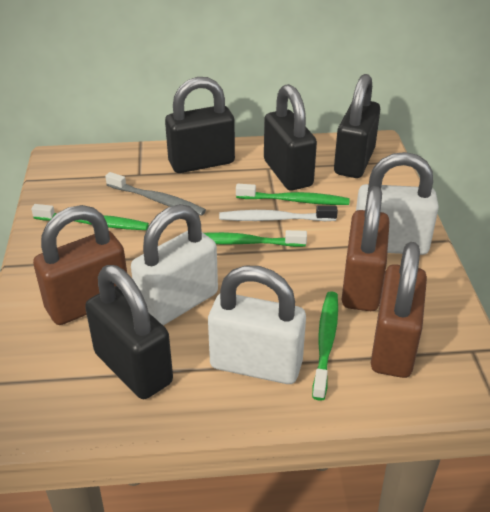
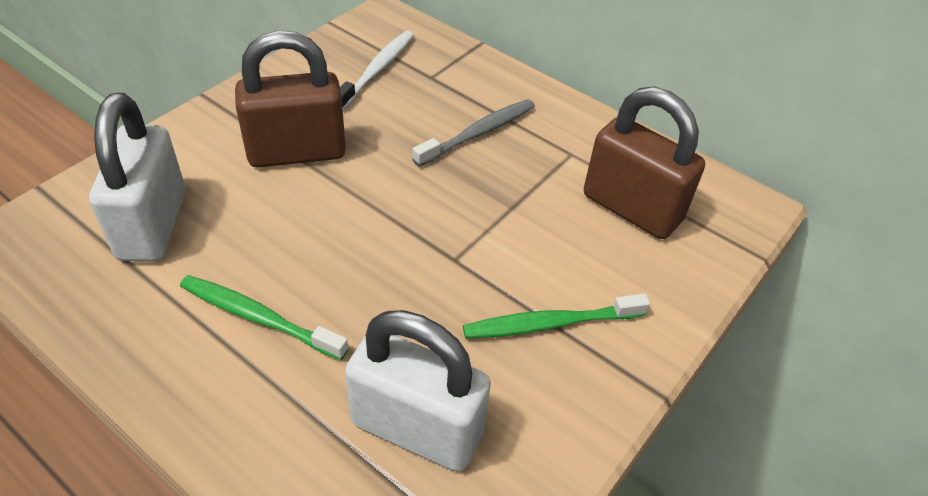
black padlock: [85,265,173,399] [165,77,235,173] [264,84,317,191] [334,74,380,178] = 4 -> none = 0
brown padlock: [33,205,127,325] [341,186,390,311] [371,242,427,378] = 3 -> [235,30,346,168] [584,86,705,239] = 2
green toothbrush: [31,204,149,230] [204,230,307,247] [236,184,350,205] [312,291,338,401] = 4 -> [180,275,349,360] [463,294,650,339] = 2
white padlock: [131,204,218,325] [208,266,306,384] [356,152,439,255] = 3 -> [89,93,185,262] [345,310,491,472] = 2

